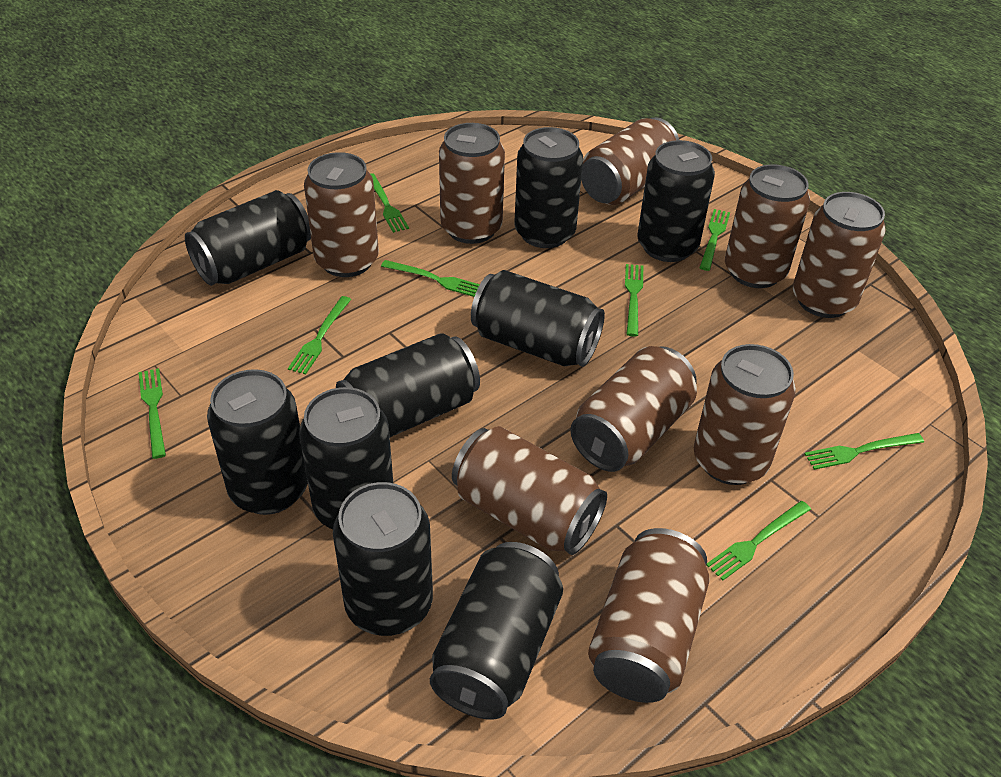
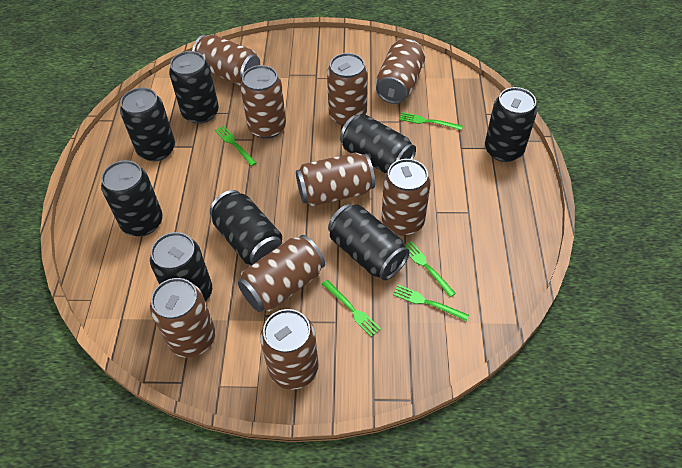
black can: [185,190,311,286] [207,369,308,515] [299,387,393,529] [333,482,433,636] [336,333,480,437] [430,542,563,719] [471,270,605,367] [514,127,583,248] [637,140,715,262] = 9 -> [101,160,163,237] [120,87,175,161] [150,232,212,302] [169,51,219,124] [210,190,282,265] [328,204,409,280] [340,114,416,174] [485,87,537,162] = 8
green fork: [138,368,166,459] [288,296,351,374] [370,173,409,233] [381,260,480,297] [625,264,643,337] [699,209,730,271] [706,501,811,581] [804,433,924,470] = 8 -> [215,125,256,166] [322,280,381,337] [393,285,469,321] [399,112,463,130] [405,241,456,297] = 5

